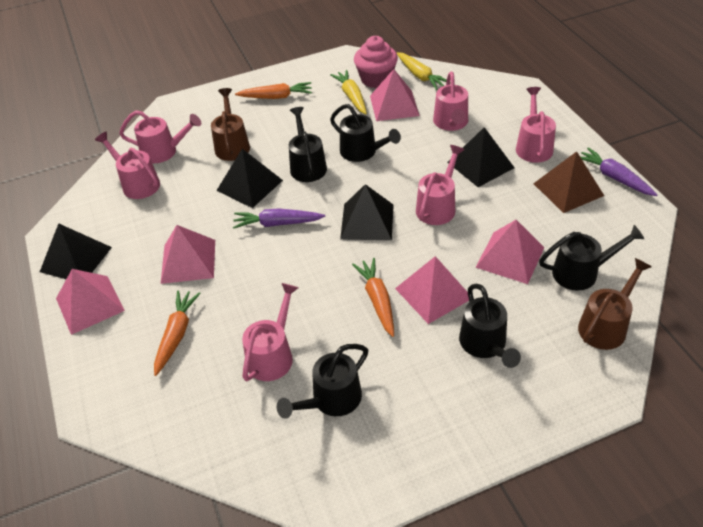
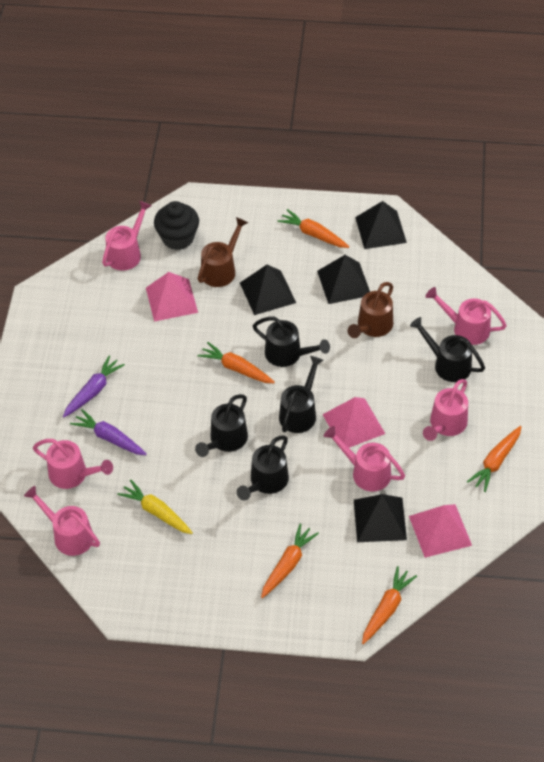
black cupcake: none = 0 -> [154,201,199,250] = 1
brown pyramid: [533,151,604,213] = 1 -> none = 0
orange carrot: [154,290,201,376] [235,82,312,99] [352,258,394,337] = 3 -> [198,342,275,383] [261,524,319,598] [278,209,349,248] [362,566,417,644] [467,426,521,492] = 5
pink cupcake: [354,36,398,88] = 1 -> none = 0
pink pyramid: [56,269,125,335] [161,225,215,284] [370,69,420,121] [395,256,469,324] [475,220,545,284] = 5 -> [146,272,198,322] [322,397,385,448] [409,504,472,558] = 3
yellow carrot: [330,70,367,114] [397,52,451,90] = 2 -> [117,480,193,534] = 1

